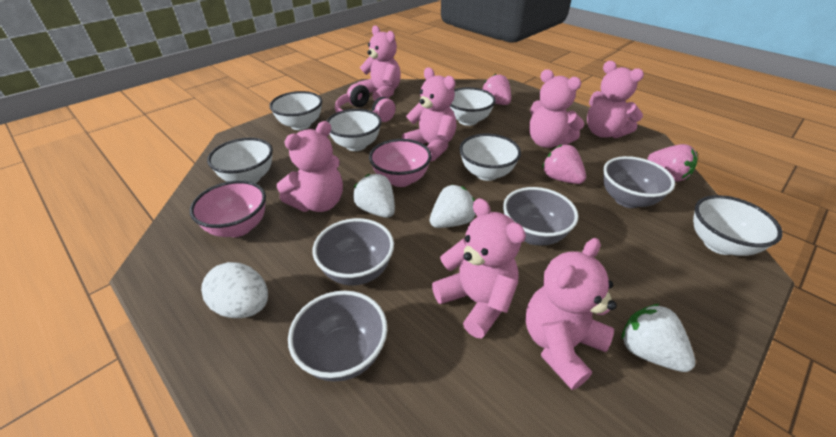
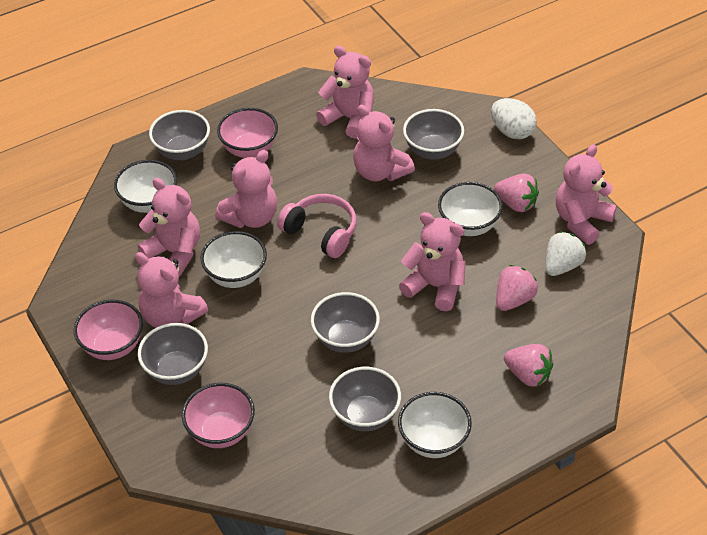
grey bowl: [288,291,387,382] [313,218,394,285] [503,187,578,245] [603,156,675,208] = 4 -> [138,323,208,385] [149,110,210,160] [311,292,380,353] [329,367,401,431] [403,109,464,160] = 5
pink bowl: [190,180,266,237] [369,139,432,187] = 2 -> [74,300,143,360] [182,383,255,448] [217,108,278,158] = 3
white bowl: [207,138,273,183] [269,91,322,130] [327,109,382,151] [449,87,496,126] [459,134,521,181] [693,195,783,256] = 6 -> [114,160,177,213] [200,231,267,288] [398,392,472,458] [438,182,503,236] = 4
white strawberry: [353,174,395,218] [430,185,475,228] [621,304,695,372] = 3 -> [545,231,586,276] = 1

